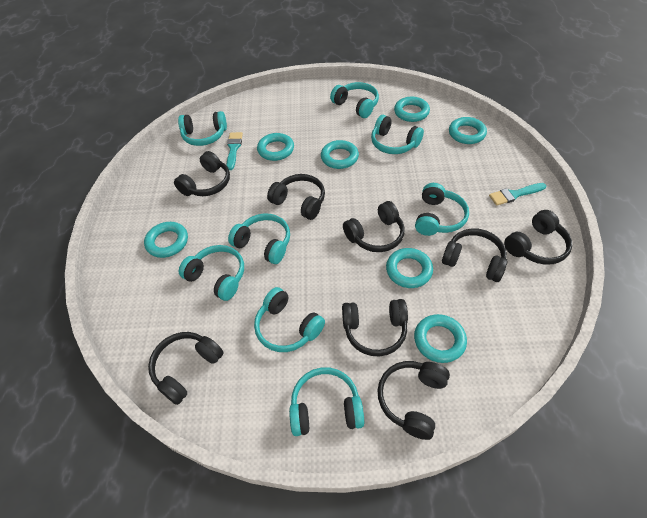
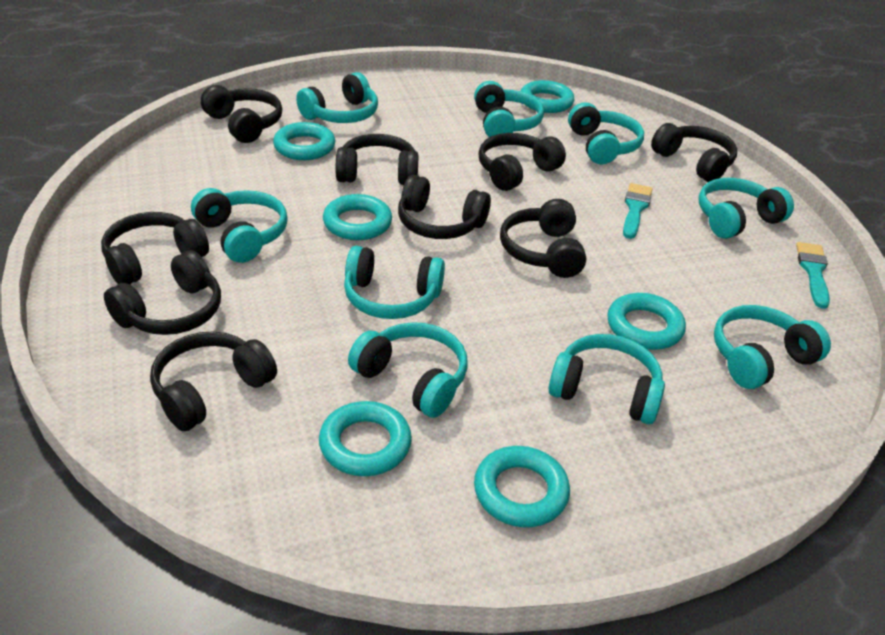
black headphones: [148,332,224,405] [174,151,230,196] [267,174,325,220] [342,299,408,356] [343,201,405,252] [378,361,450,440] [442,228,507,282] [504,210,572,265] = 8 -> [101,212,209,284] [104,250,221,335] [150,331,277,431] [201,85,282,143] [336,134,419,185] [398,174,491,239] [478,133,566,191] [500,199,586,278] [651,123,737,182] = 9
turquoise headphones: [178,111,227,146] [179,245,244,301] [228,213,290,264] [254,287,325,352] [289,367,364,436] [330,82,379,118] [371,115,424,154] [415,183,469,236] = 8 -> [191,188,288,263] [296,72,378,123] [344,246,445,319] [348,322,468,418] [474,81,544,137] [549,334,665,424] [568,102,644,165] [699,178,794,239] [714,305,831,389] = 9
turquoise ring: [144,222,188,258] [257,133,294,161] [321,140,359,169] [386,248,433,288] [394,97,430,122] [414,314,467,363] [449,117,487,144] = 7 -> [273,122,335,160] [319,401,412,476] [323,194,392,240] [474,446,570,527] [521,80,575,113] [607,293,686,350] = 6

